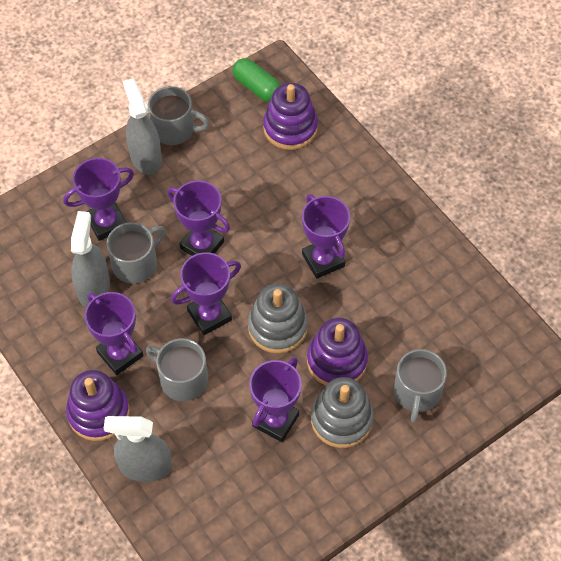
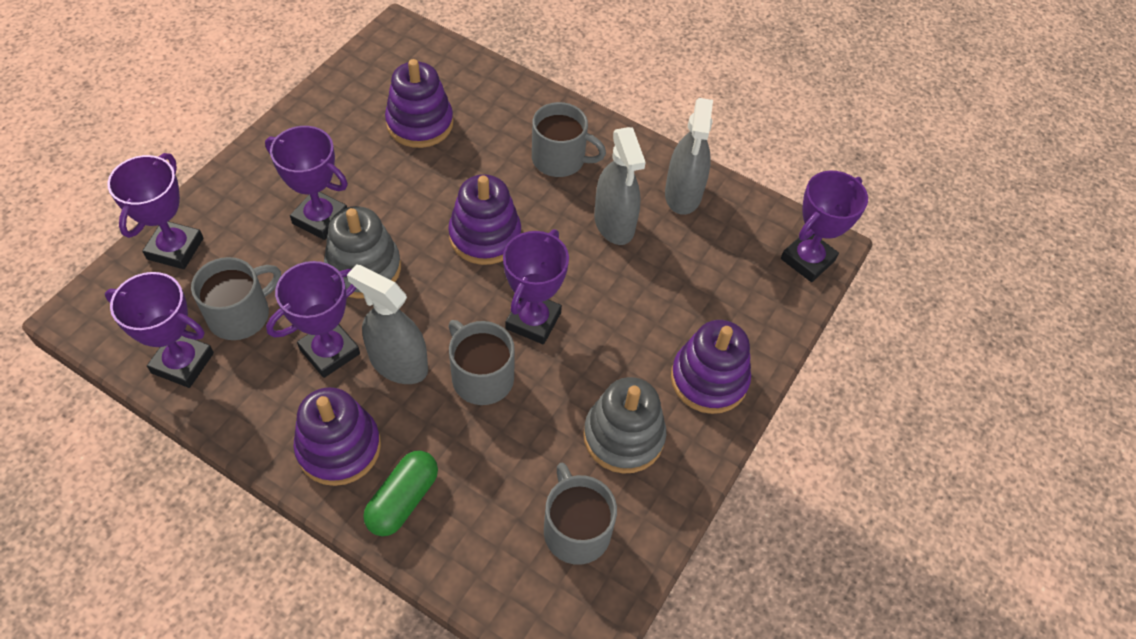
purple stacking toy: [66,370,130,441] [263,83,318,150] [307,318,368,386] = 3 -> [293,387,381,486] [385,59,453,148] [448,174,521,265] [671,320,751,414] = 4

